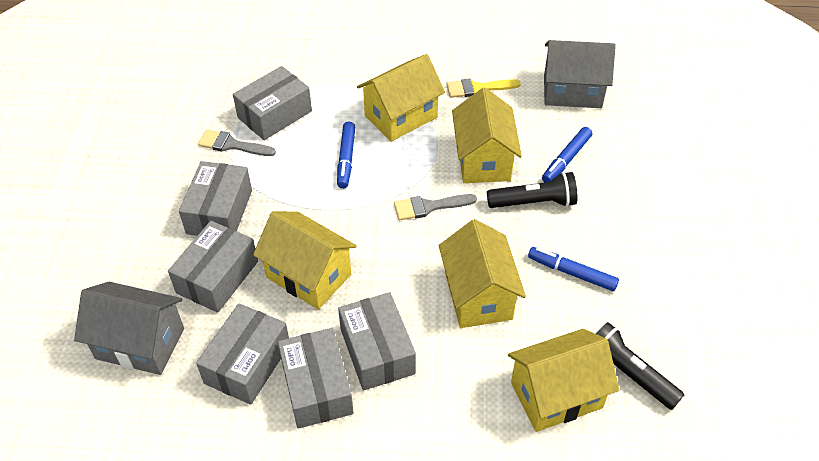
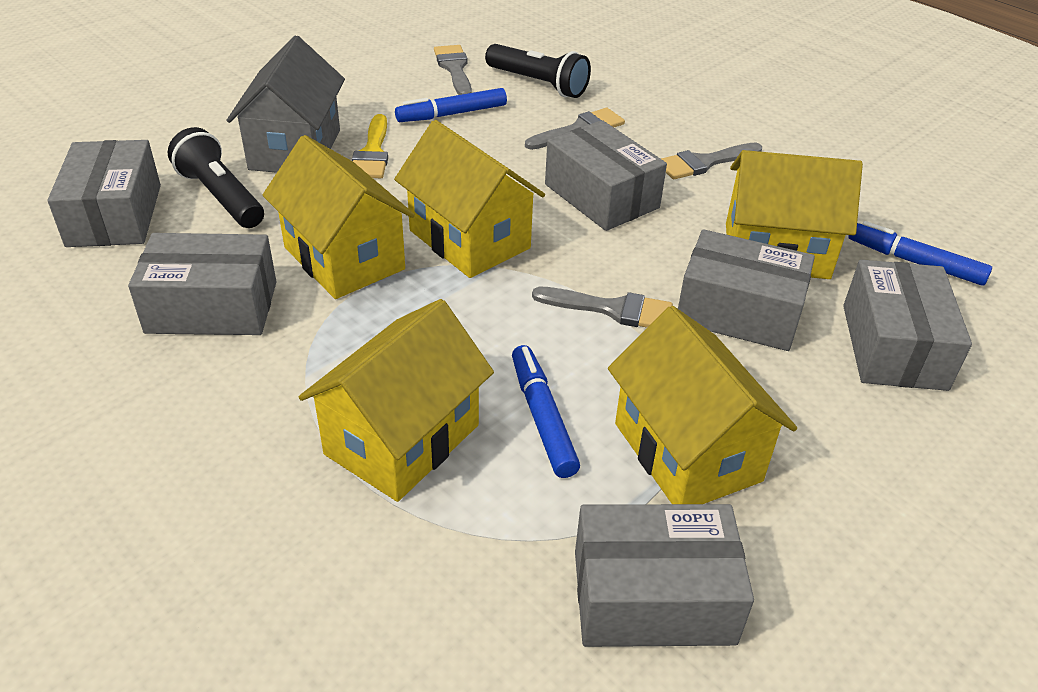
grey brush: [198,129,276,156] [394,194,477,220] = 2 -> [434,45,472,95] [525,107,625,150] [532,287,673,328] [661,142,762,179] = 4
grey house: [74,282,184,375] [544,40,616,108] = 2 -> [226,36,345,173] = 1

